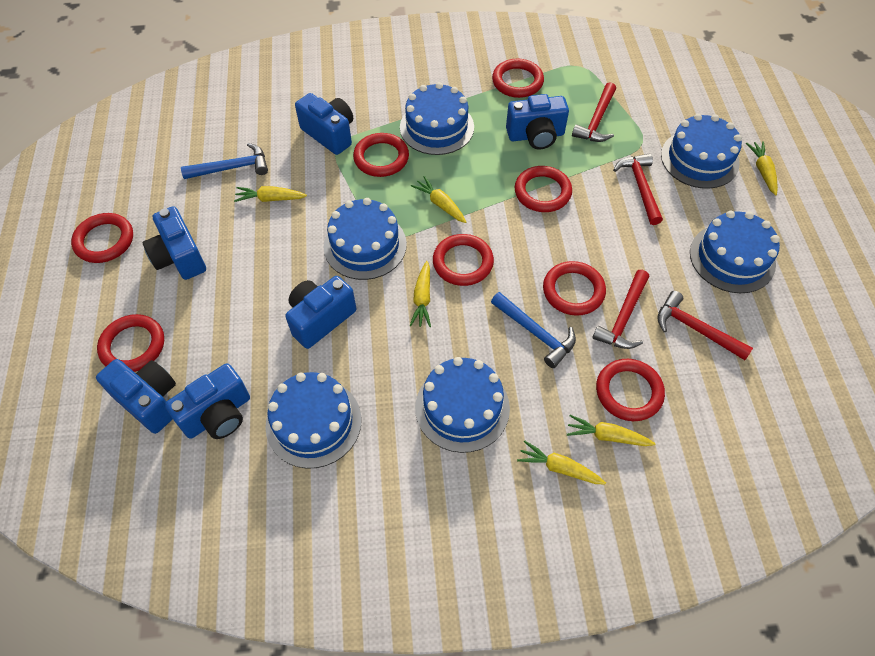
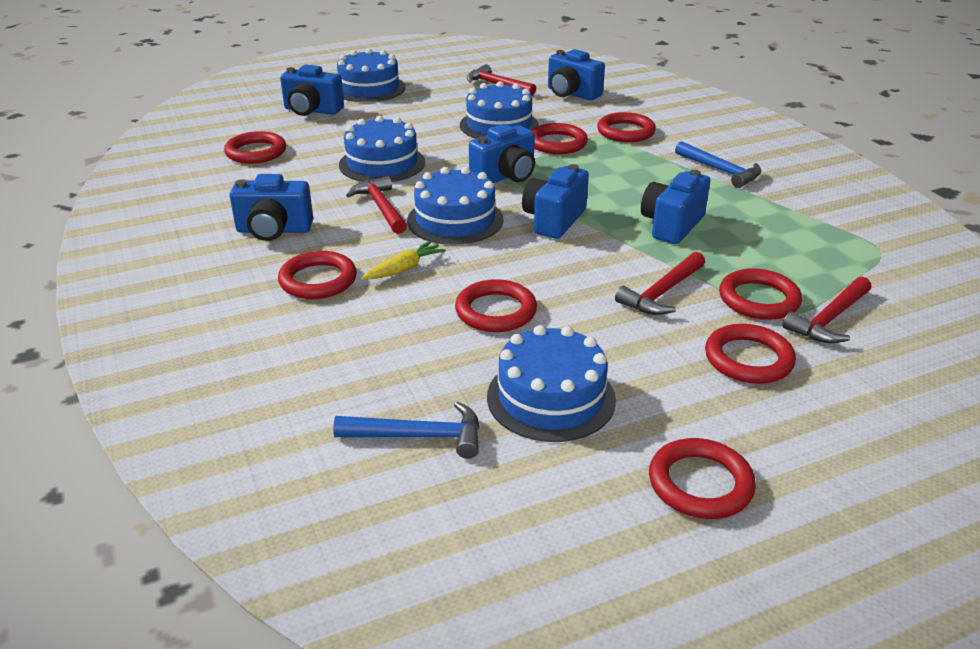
blue cake: [265,372,361,469] [324,198,407,280] [400,82,474,155] [415,357,510,453] [661,114,742,189] [690,211,780,293] = 6 -> [337,48,406,102] [339,116,425,182] [407,167,503,245] [460,81,539,139] [487,325,616,442] = 5
yellow carrot: [234,186,307,202] [410,261,431,327] [411,176,466,223] [517,440,606,485] [567,415,656,446] [746,141,778,195] = 6 -> [361,241,446,279] = 1

